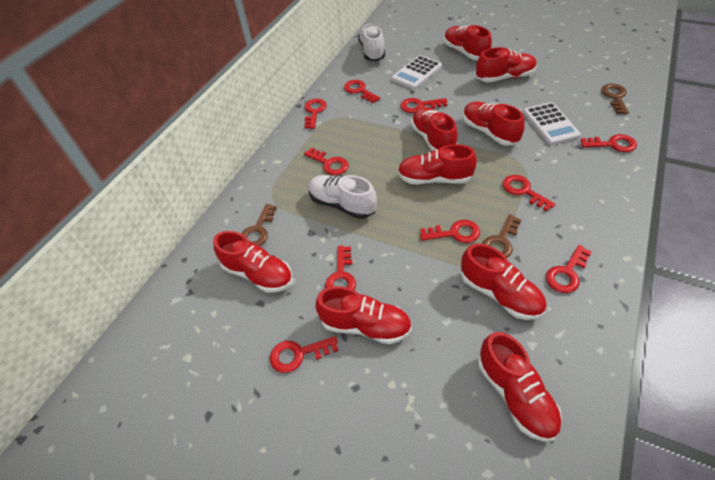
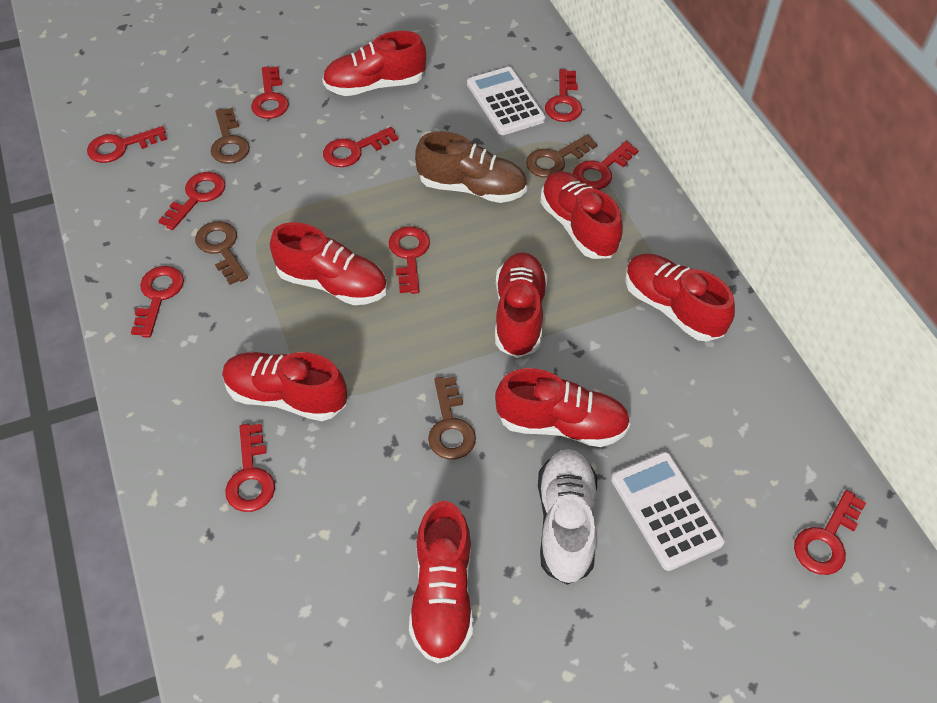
brown key: [241,204,277,246] [482,214,522,258] [601,84,629,114] = 3 -> [195,221,248,285] [211,108,250,164] [428,377,476,460] [526,134,598,178] = 4
brown shoe: none = 0 -> [415,131,527,203] = 1
red shoe: [213,231,293,293] [316,286,412,344] [398,144,477,184] [411,107,458,151] [444,25,492,60] [461,244,546,320] [463,102,525,146] [476,47,537,83] [478,332,562,442] = 9 -> [222,352,347,421] [270,222,387,305] [322,31,426,96] [409,501,474,664] [495,252,547,358] [495,368,630,447] [540,171,622,259] [625,254,735,342] = 8
white shoe: [308,175,377,219] [358,24,385,61] = 2 -> [538,449,597,585] = 1

